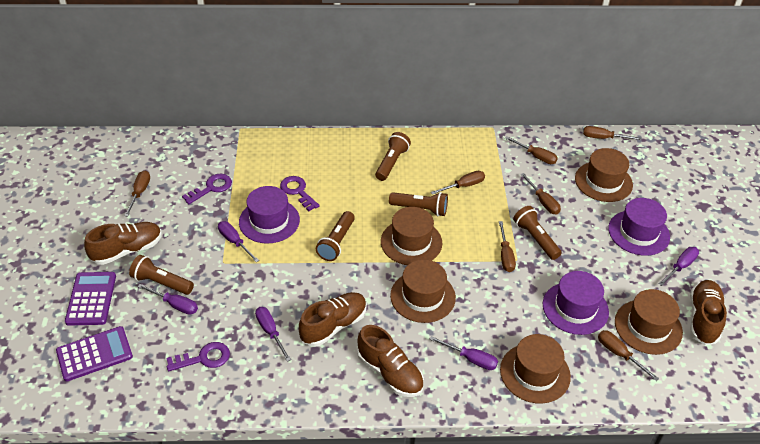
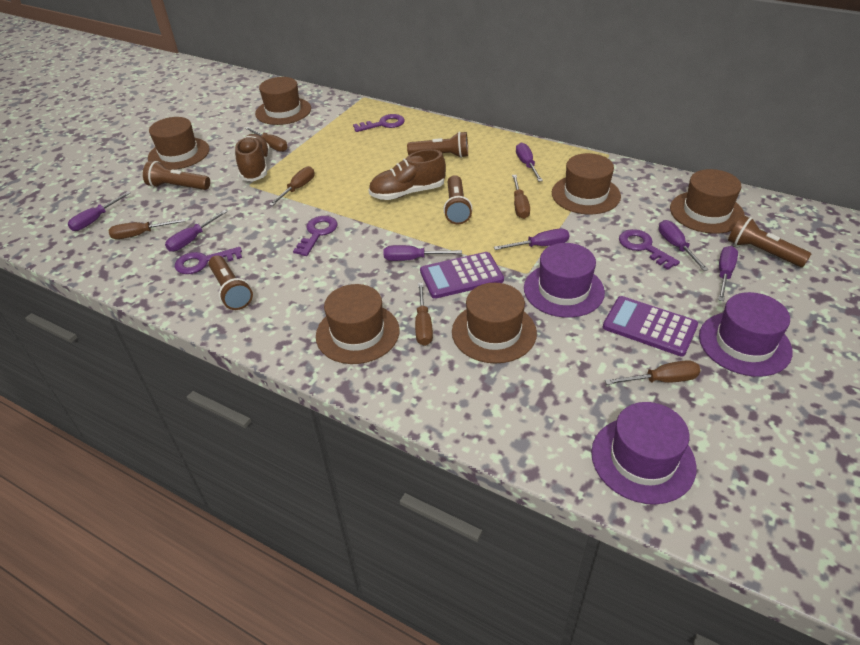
brown hat: [381,207,442,265] [390,259,456,323] [500,334,571,403] [575,148,633,202] [615,289,683,355] = 5 -> [148,117,210,170] [255,77,311,125] [316,284,400,364] [452,283,537,363] [552,153,621,214] [670,169,744,234] = 6
brown screwdriver: [124,170,150,216] [431,171,485,195] [499,221,516,272] [505,136,558,164] [521,173,561,214] [583,126,641,140] [598,330,659,381] = 7 -> [109,219,185,239] [245,127,288,152] [269,166,314,206] [415,283,433,346] [512,175,530,219] [605,360,701,385] = 6
brown shoe: [84,222,162,265] [299,292,367,347] [357,325,424,397] [690,280,727,345] = 4 -> [235,134,270,182] [369,149,446,200] = 2
purple key: [166,342,230,372] [182,174,232,204] [280,176,320,211] = 3 -> [175,247,242,274] [293,216,337,256] [353,114,405,132] [619,229,680,270] = 4
purple screwdriver: [137,284,198,315] [218,221,259,262] [255,307,291,362] [429,336,498,370] [659,247,699,286] = 5 -> [68,192,131,231] [165,210,227,252] [384,245,462,261] [494,228,569,250] [516,143,543,182] [659,220,709,271] [718,246,738,301] = 7

